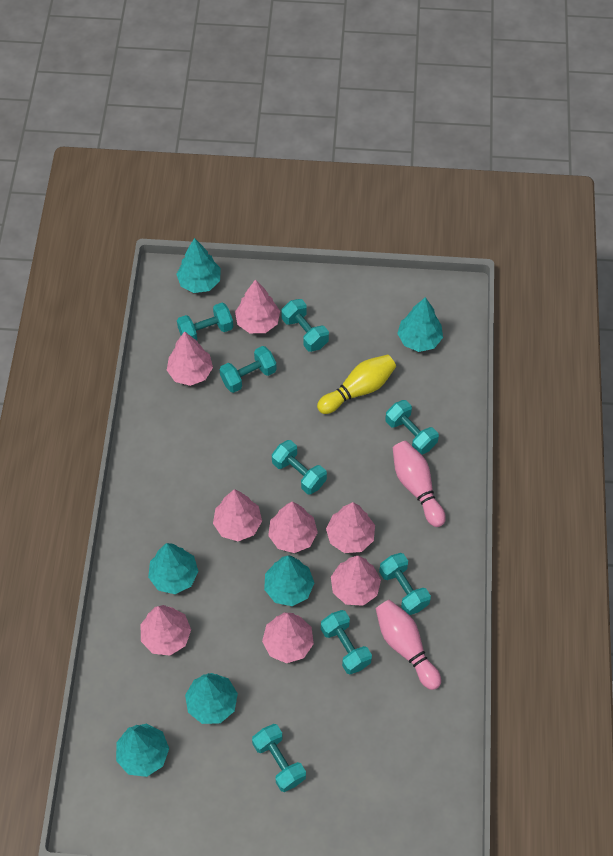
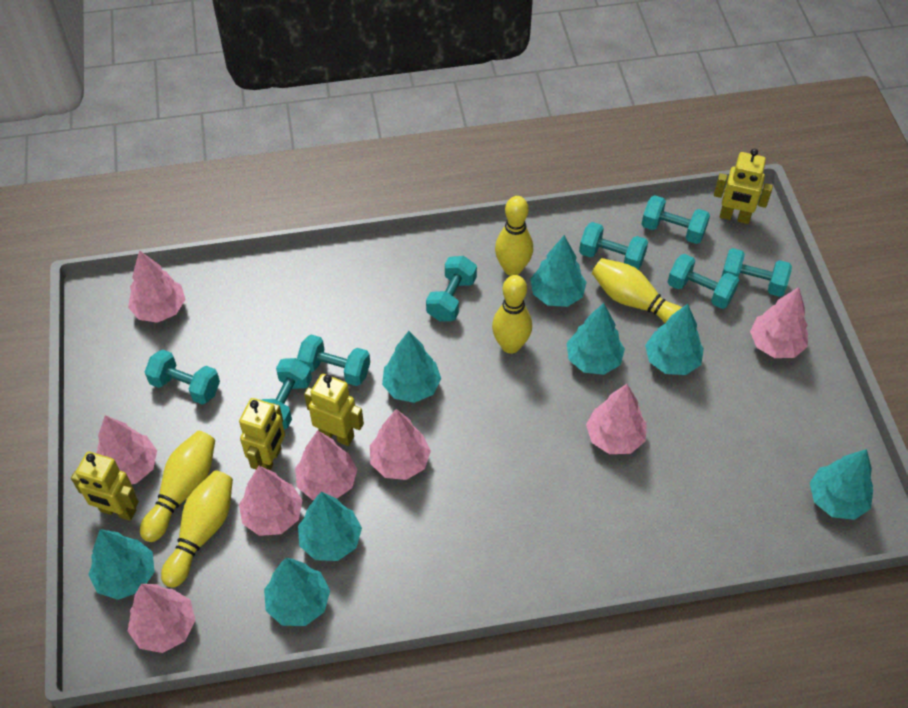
pink bowling pin: [376,600,441,690] [393,441,446,527] = 2 -> none = 0
turquoise tree: [116,723,169,777] [148,543,199,594] [176,238,221,293] [185,673,238,724] [264,555,314,606] [397,297,443,352] = 6 -> [88,529,154,600] [264,558,330,626] [298,492,362,561] [382,331,441,403] [530,235,587,307] [567,303,625,375] [645,304,704,375] [810,449,873,520] = 8
yellow bowling pin: [317,354,396,414] = 1 -> [140,431,215,542] [161,470,233,588] [492,275,532,354] [495,196,533,276] [592,258,682,323] = 5
yellow robot: none = 0 -> [71,451,139,521] [239,398,285,471] [304,374,364,446] [714,149,773,224] = 4

